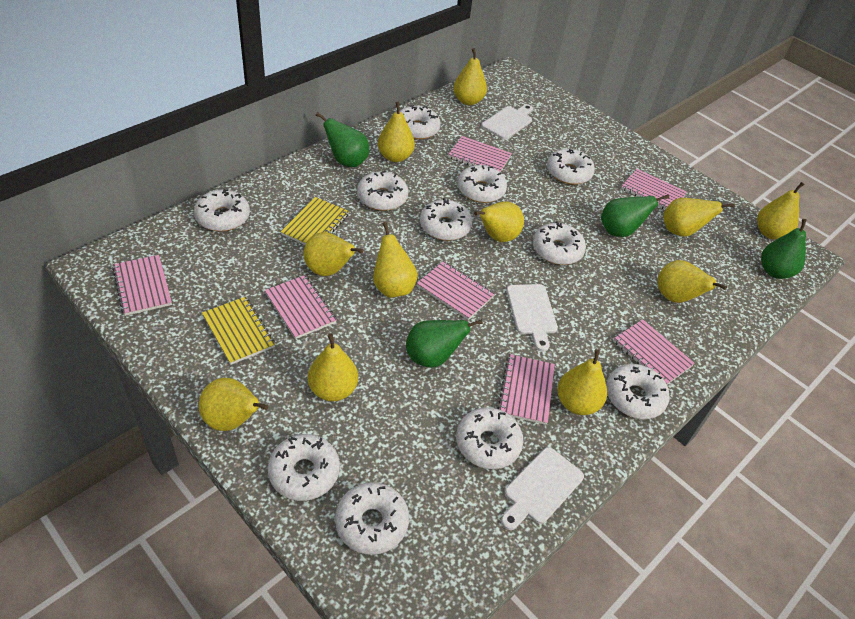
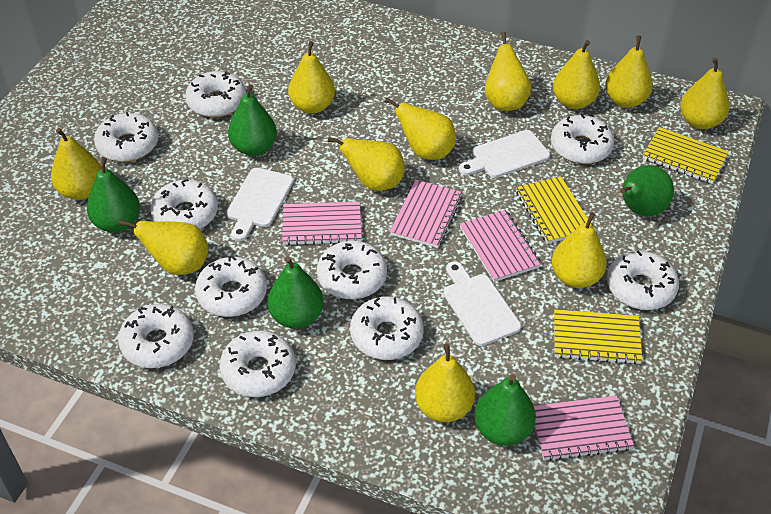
green pear: [316,112,369,167] [406,319,483,367] [601,195,669,237] [761,219,807,279] = 4 -> [87,157,140,233] [228,84,277,156] [267,256,324,329] [474,374,536,446] [620,165,674,216] = 5
pink notebook: [112,255,172,316] [265,275,337,339] [417,261,495,320] [448,136,512,172] [498,354,555,425] [613,319,695,385] [621,169,687,210] = 7 -> [282,202,362,245] [390,180,463,248] [460,210,541,282] [534,396,634,461] = 4
white donut: [194,189,250,232] [268,434,340,501] [335,482,409,555] [357,171,408,211] [400,105,441,140] [420,198,472,241] [456,407,523,469] [457,165,507,203] [533,221,586,265] [547,149,595,185] [606,364,670,419] = 11 -> [94,112,158,162] [118,304,194,368] [150,179,218,229] [185,71,246,117] [195,256,267,317] [220,331,296,397] [317,241,387,299] [350,297,424,360] [551,114,614,164] [607,250,679,310] = 10
yellow notebook: [202,297,275,365] [281,197,349,245] = 2 -> [516,176,592,244] [554,309,642,365] [643,127,729,184] = 3

